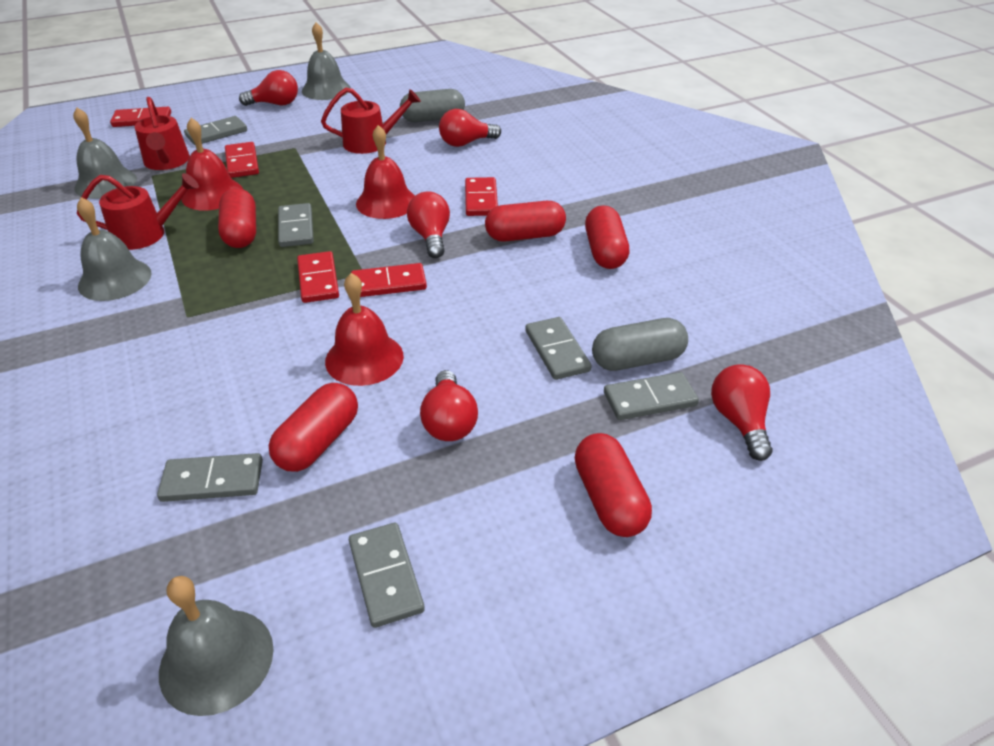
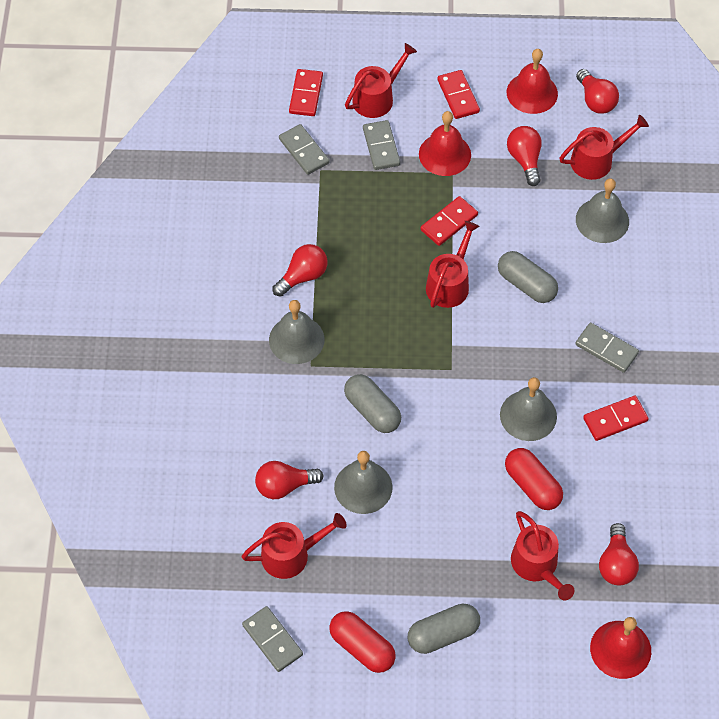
grey capsule: [400,89,465,122] [592,318,688,371] = 2 -> [344,374,401,433] [408,604,480,654] [498,251,558,303] = 3
grey domino: [157,453,263,502] [184,116,247,145] [278,203,314,247] [349,523,425,628] [525,317,591,380] [604,372,699,420] = 6 -> [242,606,303,672] [279,124,330,175] [363,120,400,170] [575,323,639,373] = 4
red capsule: [218,188,256,248] [269,383,358,472] [485,201,566,242] [575,433,652,537] [585,205,629,269] = 5 -> [329,611,396,673] [505,448,563,510] = 2
red domino: [110,107,171,127] [225,142,259,178] [297,251,339,303] [351,263,427,297] [465,177,498,216] = 5 -> [289,69,323,116] [421,196,478,246] [437,70,480,119] [583,396,649,441] = 4
red watering can: [77,173,199,250] [135,97,190,170] [321,88,421,154] = 3 -> [241,513,347,579] [345,43,417,118] [426,221,480,308] [511,511,574,600] [559,115,649,180] = 5

